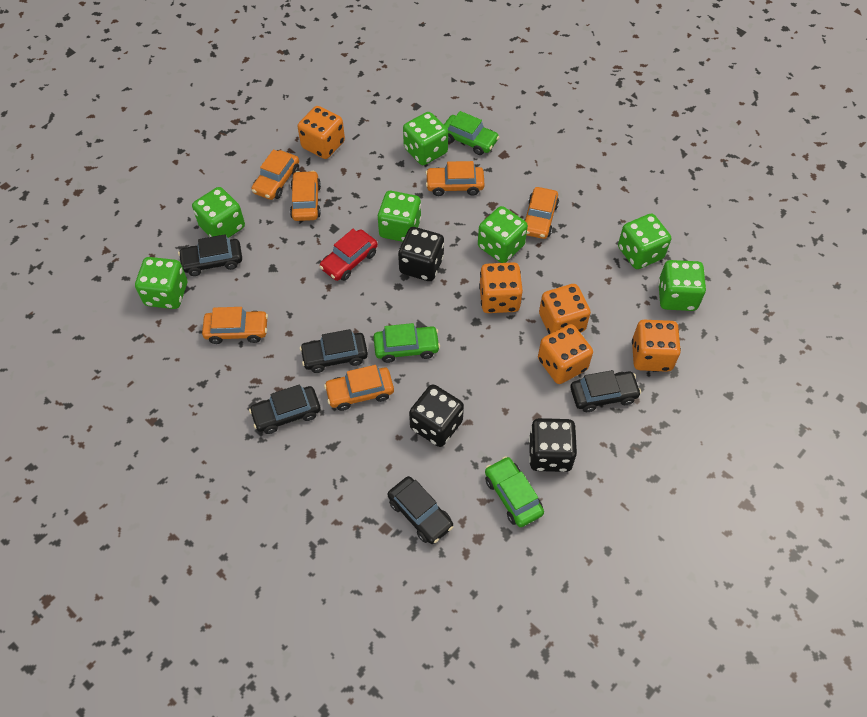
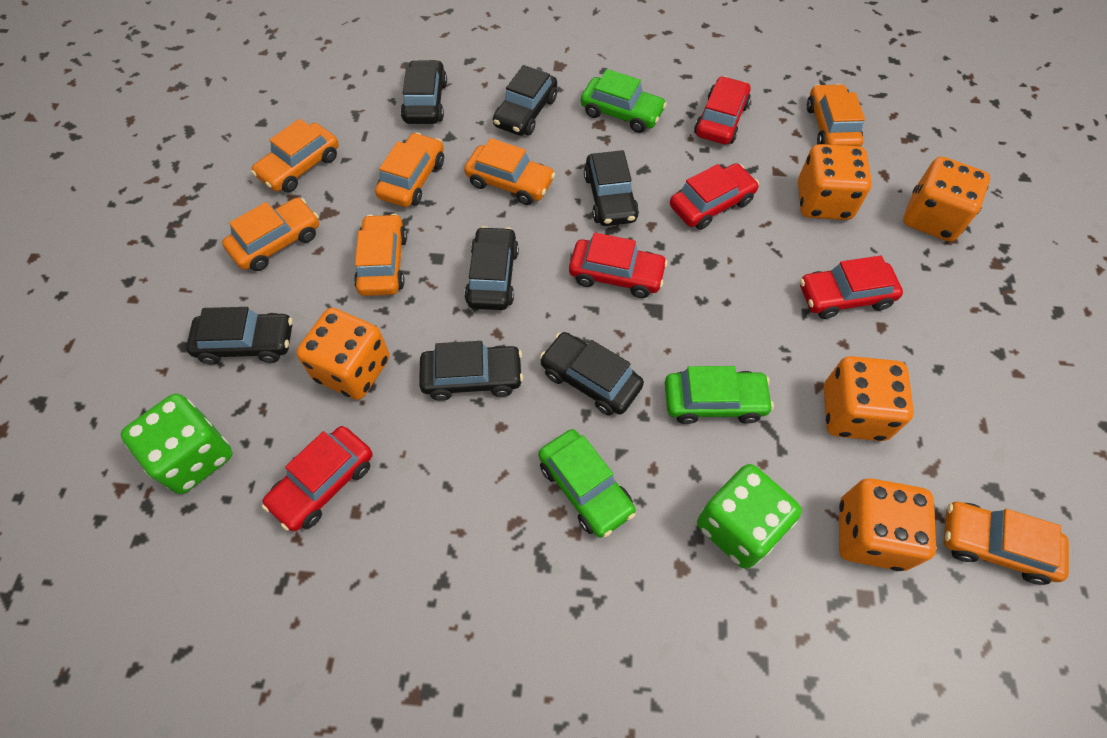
black car: [178,234,242,276] [249,384,321,434] [300,329,368,373] [388,476,453,544] [570,370,641,412] = 5 -> [186,307,293,365] [401,60,447,124] [419,341,523,401] [464,226,519,310] [493,65,557,136] [540,332,644,415] [584,150,639,226] = 7
black dice: [398,227,444,281] [409,384,464,447] [529,418,577,472] = 3 -> none = 0
green dice: [135,257,187,309] [192,187,245,238] [377,191,421,242] [403,112,448,165] [478,206,528,263] [618,213,671,269] [658,260,706,311] = 7 -> [120,393,233,494] [697,464,802,569] = 2
orange car: [202,307,268,344] [251,150,299,200] [290,171,321,221] [324,365,394,411] [425,161,485,196] [524,187,559,239] = 6 -> [222,198,319,271] [251,119,339,192] [354,214,407,296] [375,132,444,207] [464,138,555,205] [807,84,865,147] [944,502,1069,585] = 7
red car: [319,229,378,281] = 1 -> [262,426,373,531] [569,233,668,298] [670,163,759,230] [694,76,751,144] [800,256,903,319] = 5

